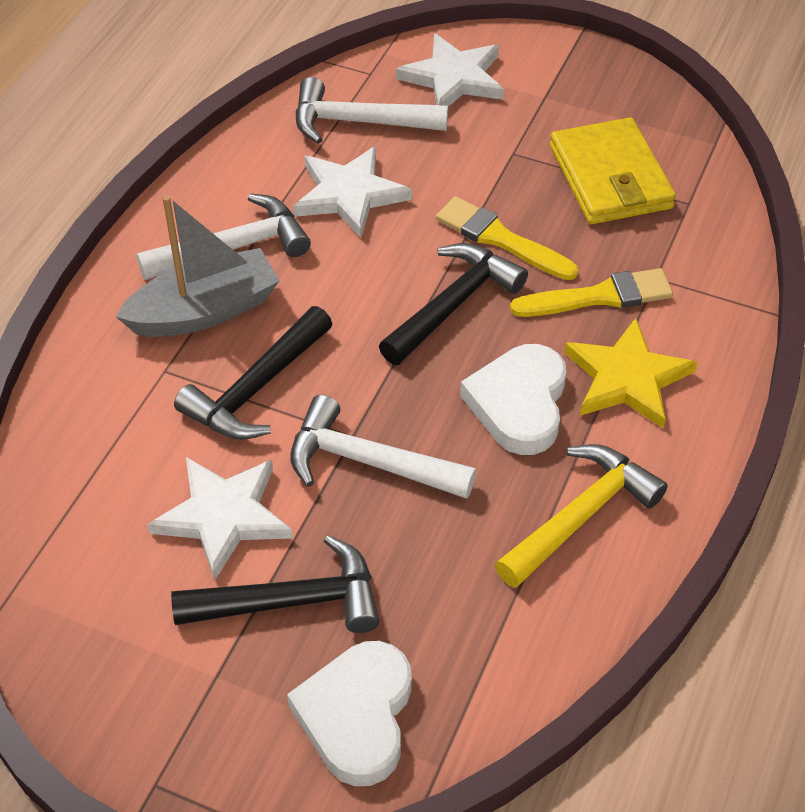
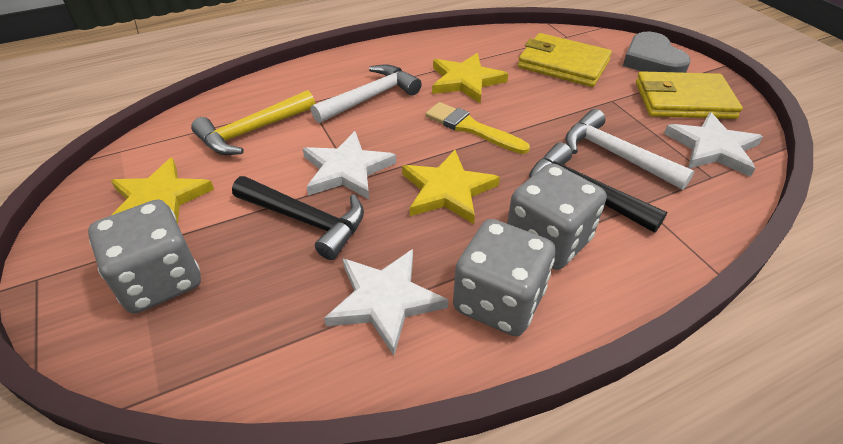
black hammer: [171,535,380,633] [174,306,332,440] [379,243,528,365] = 3 -> [232,176,364,260] [529,142,667,233] = 2
grey boat: [116,195,280,337] = 1 -> none = 0
grey dice: none = 0 -> [88,200,201,314] [453,219,555,336] [507,163,606,270] = 3
grey heart: none = 0 -> [623,32,690,73] = 1
white hammer: [136,194,311,280] [290,395,476,499] [296,77,448,144] = 3 -> [311,65,422,123] [565,109,695,190] = 2
white heart: [287,641,412,786] [460,344,567,455] = 2 -> none = 0
yellow brush: [436,196,579,280] [510,268,673,317] = 2 -> [425,102,530,154] = 1
yellow star: [564,318,698,428] = 1 -> [111,158,214,224] [402,150,500,224] [432,53,508,103] = 3
yellow wallet: [550,117,676,224] = 1 -> [518,33,612,87] [636,71,743,119] = 2

